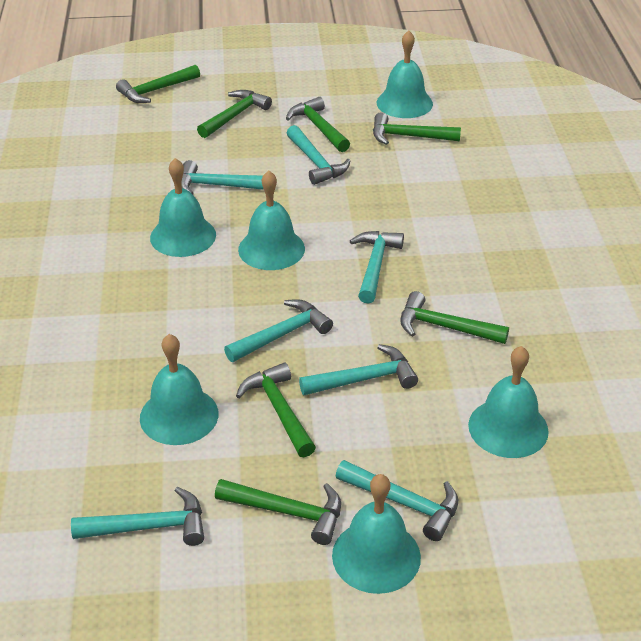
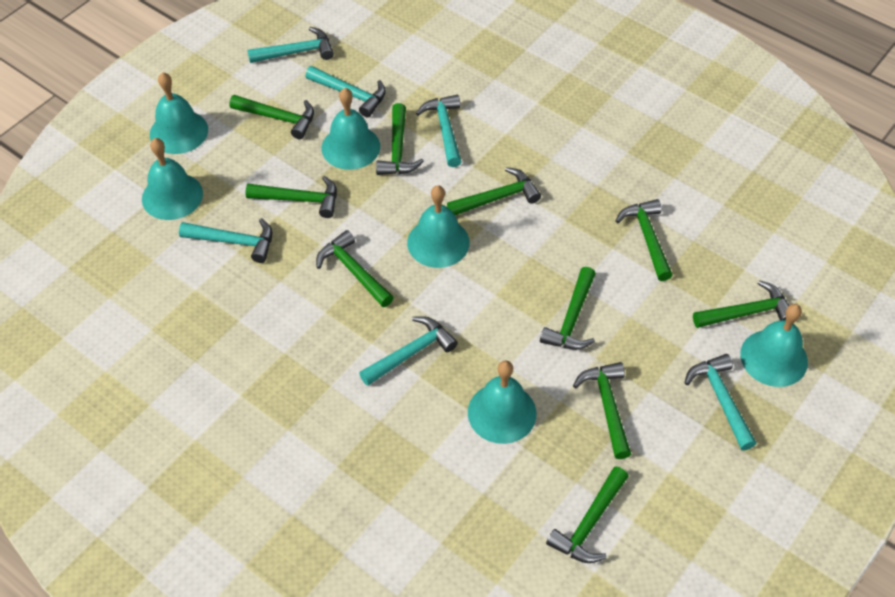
green hammer: [116,65,200,103] [197,90,272,138] [215,479,341,545] [236,362,316,457] [286,97,350,152] [373,112,461,145] [400,291,509,344] = 7 -> [229,95,314,139] [245,176,337,218] [316,230,394,307] [376,103,424,175] [447,167,541,215] [540,267,596,350] [546,466,629,563] [573,362,631,459] [615,199,673,281] [693,280,789,328] = 10
turquoise hammer: [71,487,204,546] [181,160,264,194] [224,299,333,362] [287,125,351,185] [299,344,418,395] [336,460,458,541] [350,231,404,303] = 7 -> [179,218,273,263] [247,27,334,63] [305,66,386,118] [359,316,458,386] [416,95,462,167] [685,354,756,450] = 6

